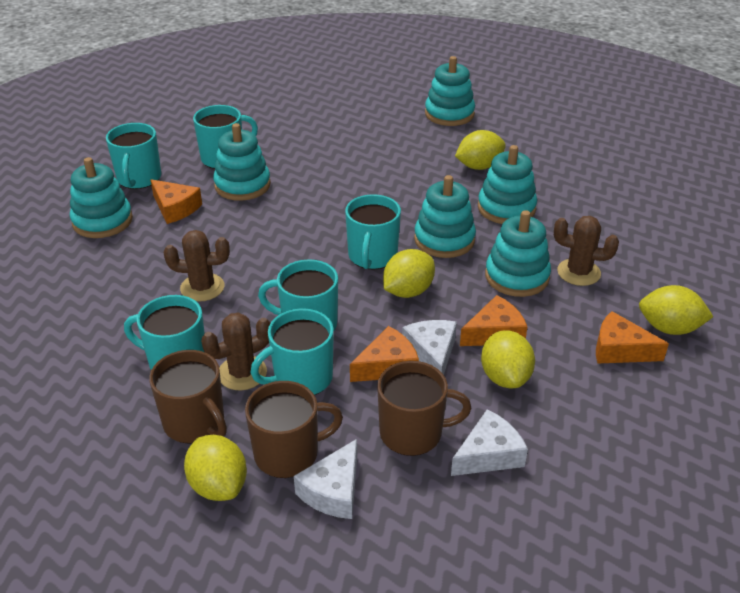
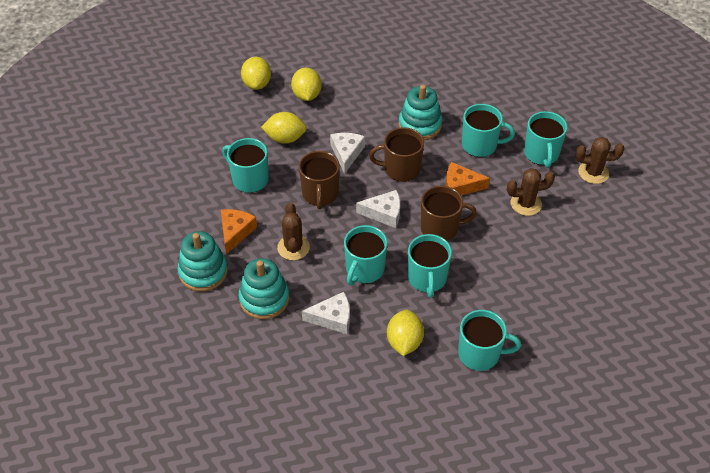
orange cheese: [151,179,202,224] [350,326,419,382] [460,295,527,346] [596,311,669,363] = 4 -> [221,209,257,254] [446,162,490,196] = 2
turquoise stacking toy: [70,157,133,238] [213,123,271,201] [414,175,476,258] [425,56,475,126] [478,145,537,224] [485,210,551,297] = 6 -> [177,231,228,292] [239,258,289,319] [399,85,442,140] = 3
yellow lemon: [184,435,247,501] [383,249,435,298] [455,130,506,170] [481,330,535,388] [639,285,714,335] = 5 -> [241,57,271,90] [261,112,307,144] [291,68,322,101] [387,309,424,356] = 4

